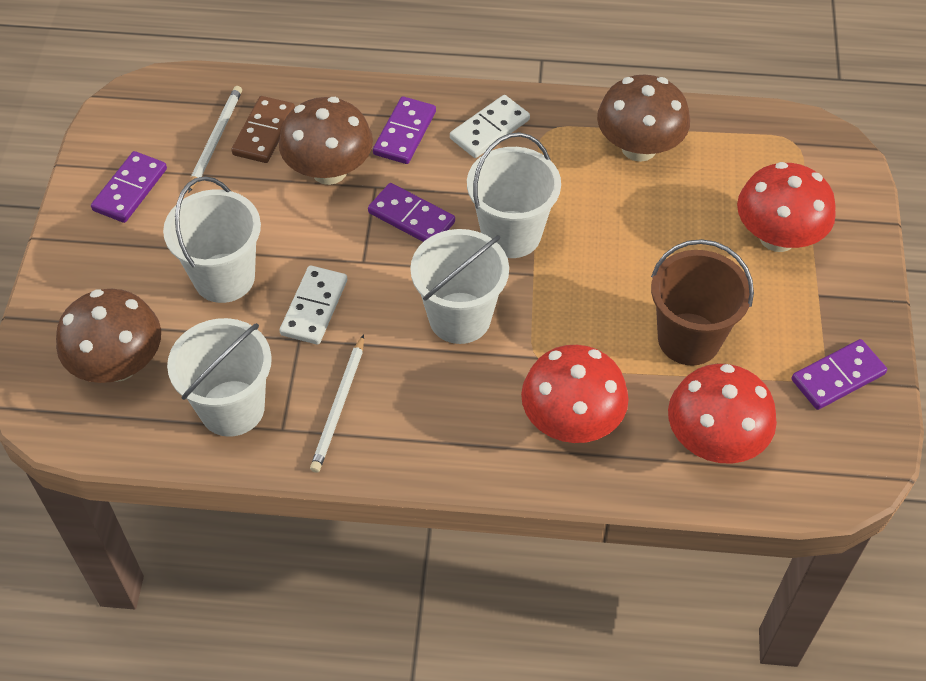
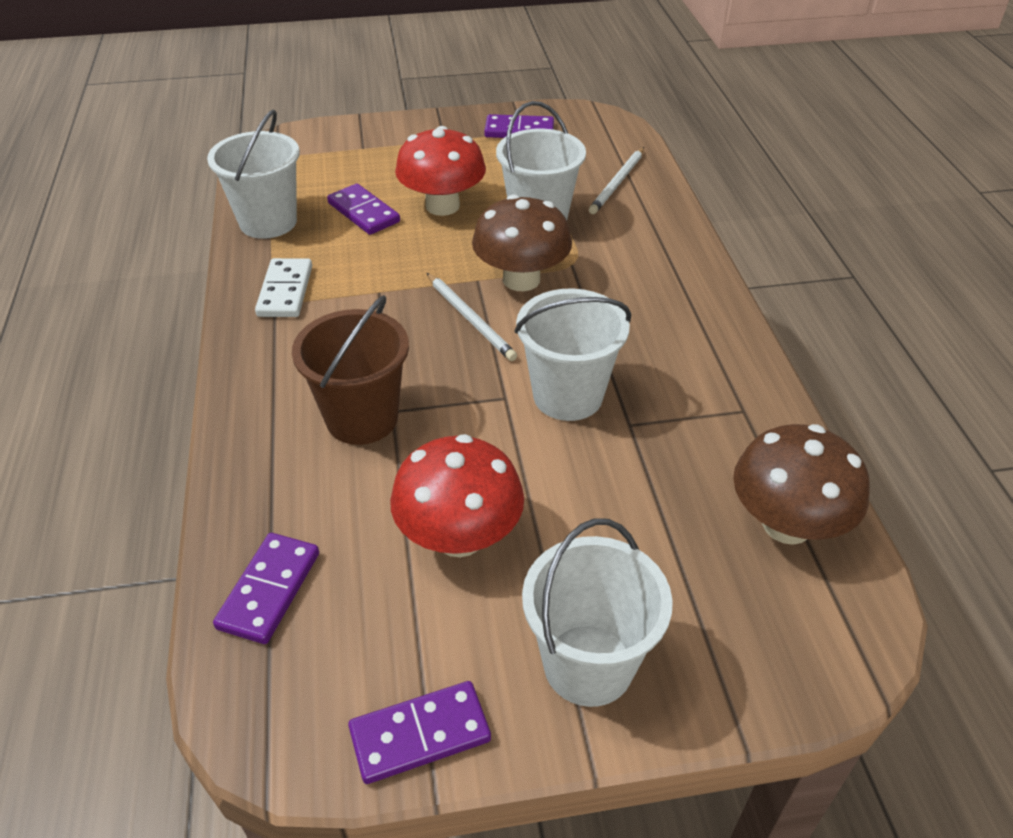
brown domino: [231,96,295,163] = 1 -> none = 0
brown mushroom: [56,289,161,383] [279,97,373,185] [597,75,690,162] = 3 -> [472,194,572,291] [733,424,870,545] = 2
red mushroom: [521,345,629,443] [668,364,777,464] [737,162,836,252] = 3 -> [390,434,524,557] [395,126,486,216] = 2
white domino: [279,265,347,345] [450,95,530,158] = 2 -> [255,258,312,317] = 1

